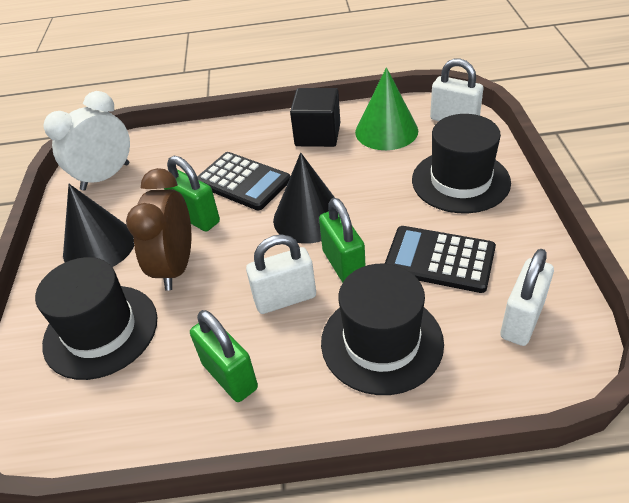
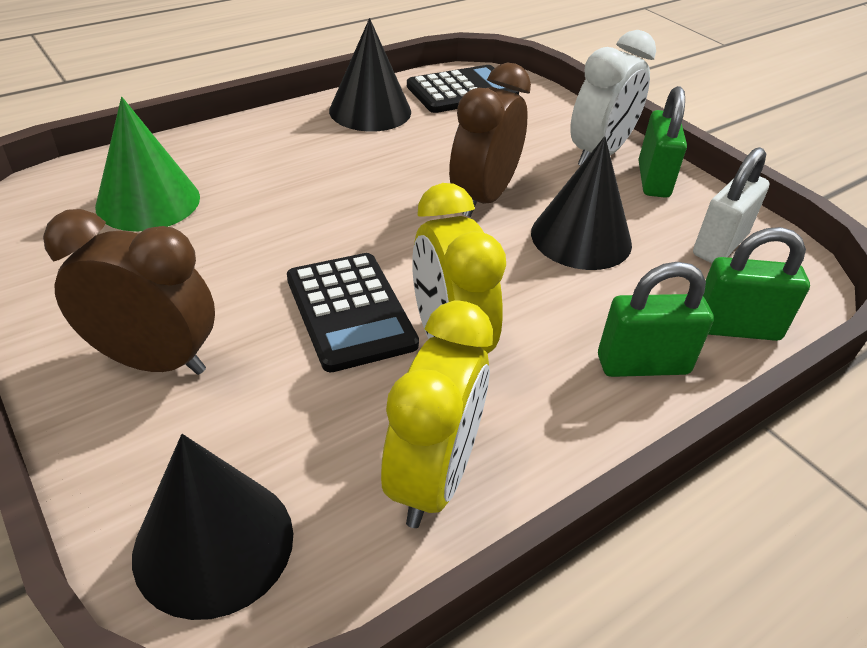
black cone: [63,184,134,267] [273,153,335,244] = 2 -> [132,434,293,620] [329,18,411,132] [531,136,632,270] = 3
black cube: [290,88,340,147] = 1 -> none = 0
black hat: [35,257,157,380] [321,264,444,395] [412,114,511,214] = 3 -> none = 0
brown clock: [126,168,191,291] = 1 -> [43,209,215,375] [449,63,531,217] = 2
white padlock: [246,234,316,314] [430,59,483,121] [500,249,554,346] = 3 -> [693,147,770,263] = 1
yellow clock: none = 0 -> [381,300,493,528] [412,183,506,353] = 2

